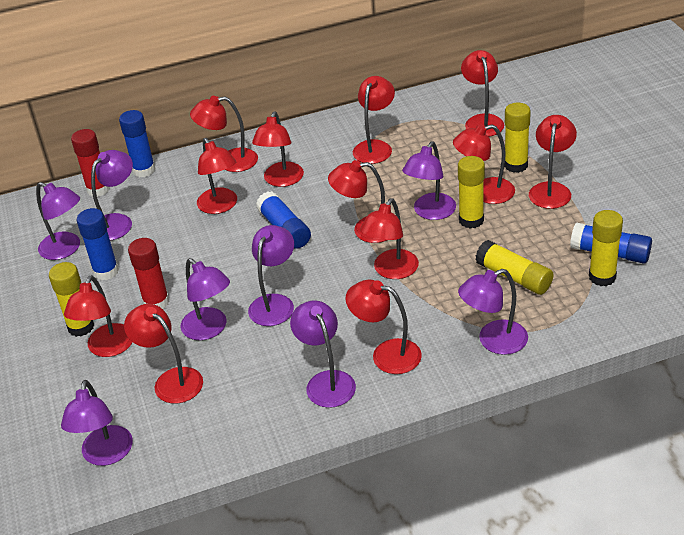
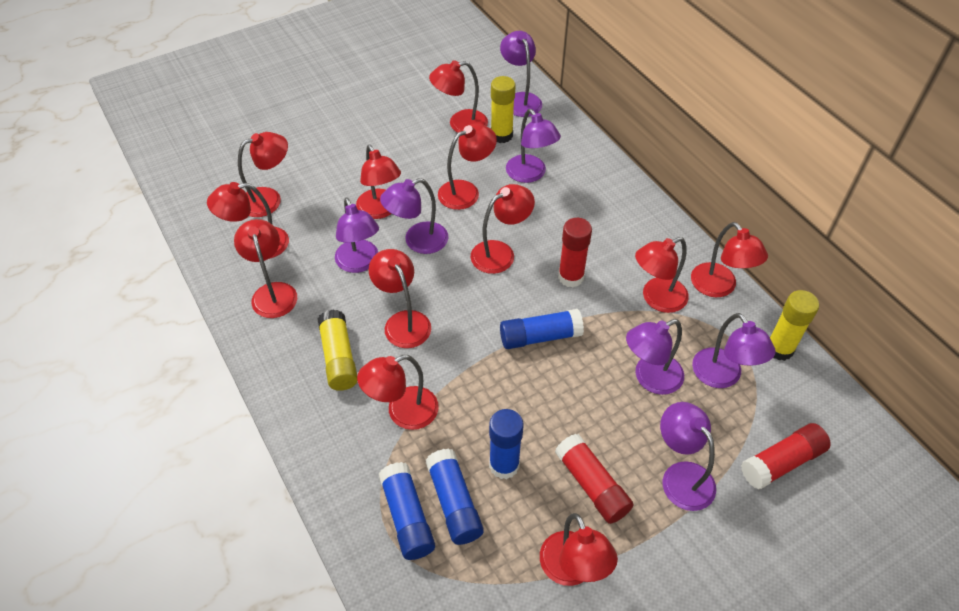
purple lamp: [36,182,80,260] [61,380,133,466] [91,150,133,240] [181,258,230,340] [248,225,294,326] [290,300,356,408] [402,142,456,220] [458,269,528,355] = 8 -> [335,198,379,273] [380,178,448,254] [500,31,542,117] [506,109,561,183] [626,319,684,395] [660,402,716,511] [692,313,776,388] = 7
red glue stick: [71,129,110,197] [128,238,169,309] = 2 -> [555,434,633,524] [558,218,592,288] [741,423,831,490] = 3
yellow glue stick: [49,262,94,337] [458,156,485,229] [475,240,554,295] [504,103,531,173] [589,210,623,286] = 5 -> [318,310,357,391] [491,76,516,143] [770,290,819,361] = 3

